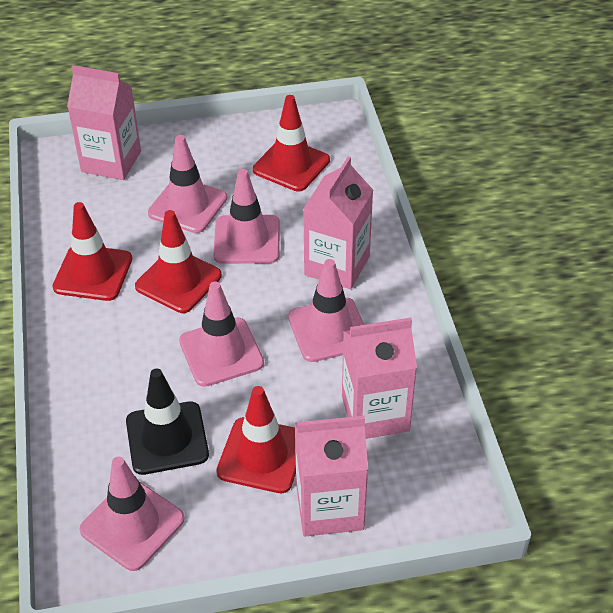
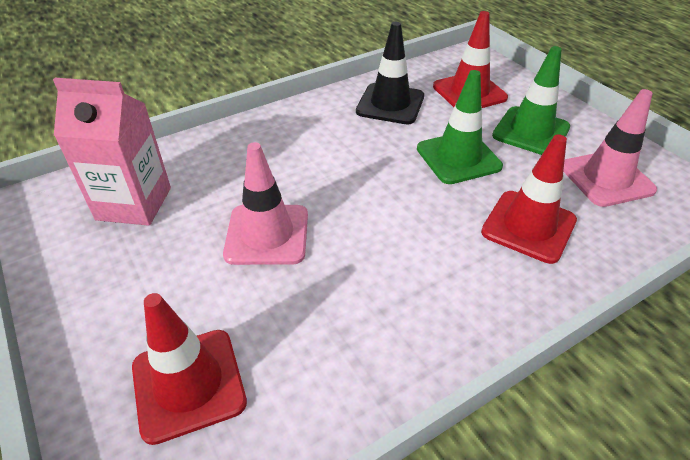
green traffic cone: none = 0 -> [417,70,503,184] [492,46,570,155] = 2
pink carton: [67,65,141,180] [295,416,368,536] [303,156,373,289] [342,318,417,439] = 4 -> [53,78,171,226] = 1
pink traffic cone: [80,457,185,571] [148,135,227,233] [179,282,264,387] [213,169,280,264] [288,259,364,362] = 5 -> [223,142,308,265] [563,89,657,207] = 2
red traffic cone: [52,202,132,301] [135,210,222,313] [217,386,296,493] [253,95,330,192] = 4 -> [132,293,247,445] [433,11,508,108] [481,134,577,264] = 3

